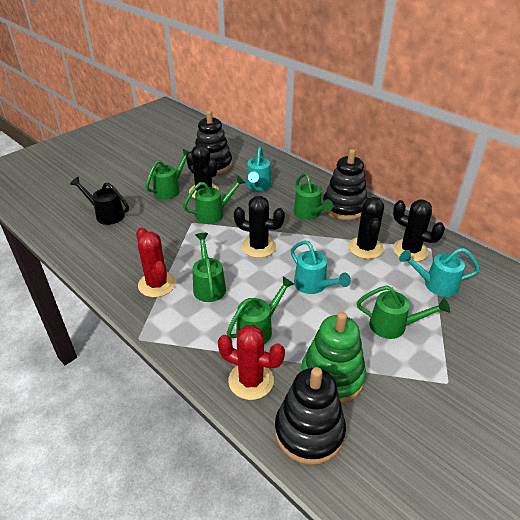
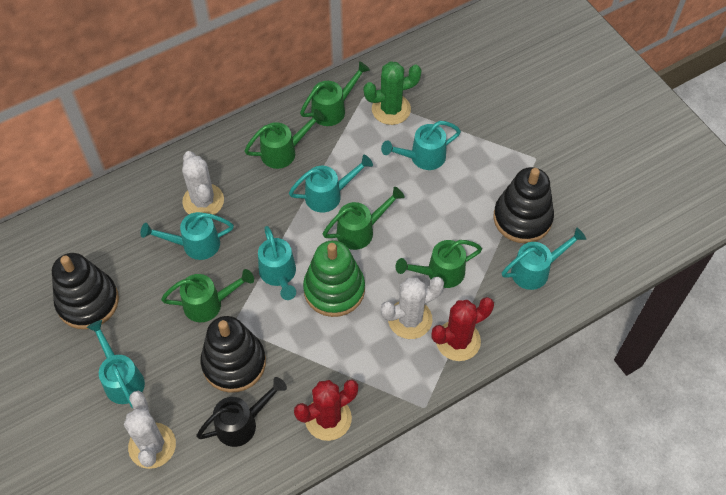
black cactus: [186,144,219,198] [234,196,285,258] [348,197,384,259] [393,199,445,262] = 4 -> none = 0
green cactus: none = 0 -> [364,61,422,125] = 1
green watering can: [146,149,189,199] [183,175,246,224] [193,233,226,302] [227,276,294,344] [294,173,333,220] [357,286,450,339] = 6 -> [161,269,254,322] [244,109,325,169] [300,61,370,126] [323,187,405,250] [395,240,482,288] = 5
turquoise watering can: [246,147,271,191] [291,241,351,294] [399,248,480,297] = 3 -> [87,320,145,408] [141,212,234,260] [258,226,296,300] [289,155,373,212] [381,121,461,170] [502,227,586,290] = 6
white cactus: none = 0 -> [124,391,176,469] [182,151,224,215] [381,277,444,339] = 3

